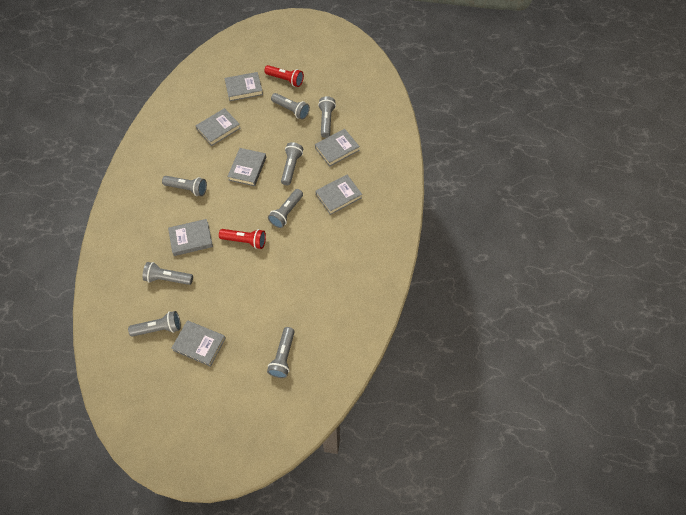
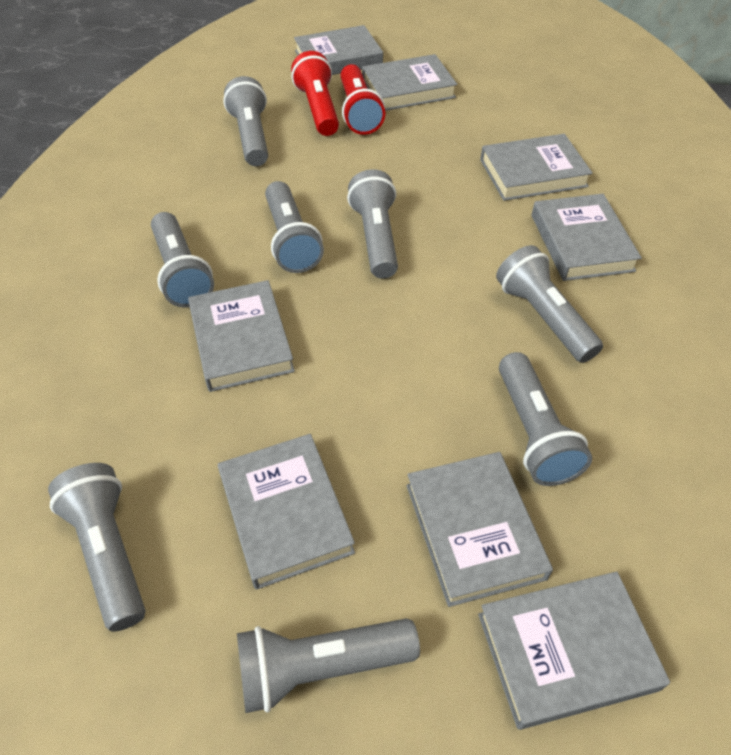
grey book: [168,219,213,256] [171,320,226,367] [196,108,241,146] [224,72,263,101] [227,148,266,186] [315,129,360,167] [316,175,362,215] = 7 -> [188,280,295,392] [218,434,355,590] [294,25,383,75] [362,54,457,111] [407,452,553,607] [478,571,670,730] [480,134,593,201] [532,194,642,281] = 8

